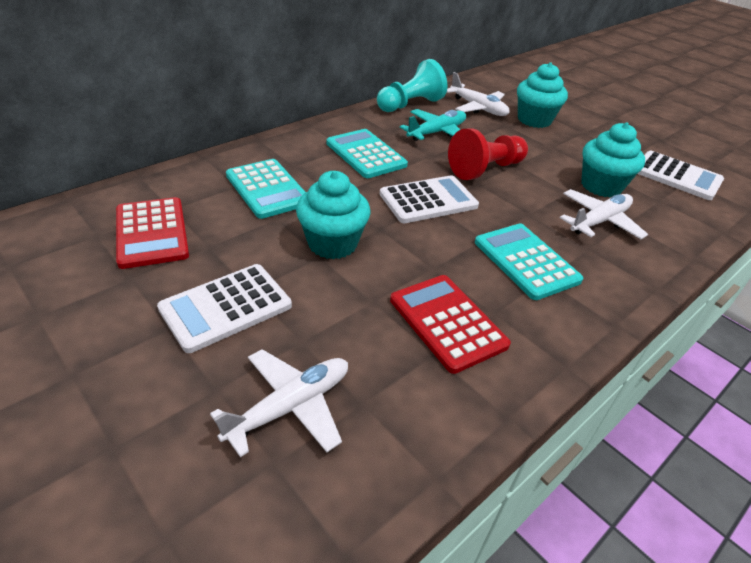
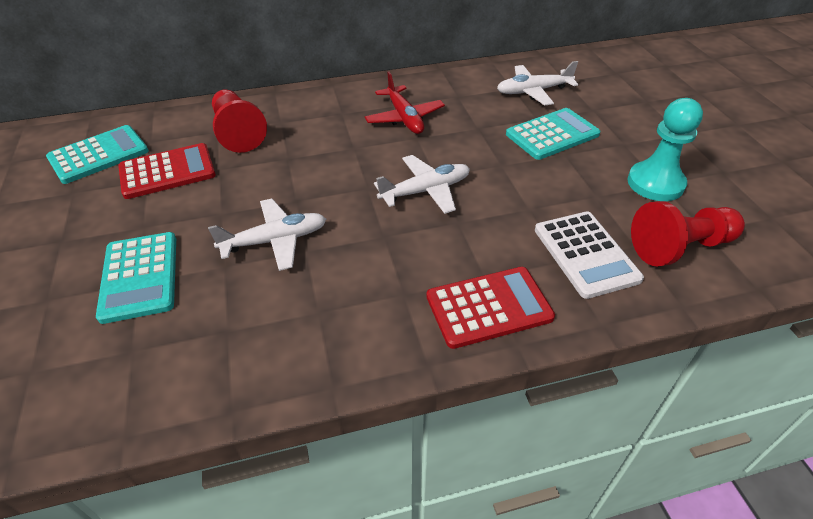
red pawn: [448,128,528,180] = 1 -> [212,89,267,153] [631,201,745,267] = 2
red plane: none = 0 -> [365,72,445,134] = 1
turquoise cupcake: [296,171,370,259] [517,62,568,128] [581,122,645,197] = 3 -> none = 0
turquoise plane: [400,109,466,141] = 1 -> none = 0
white calculator: [157,264,292,353] [380,175,479,223] [638,151,724,200] = 3 -> [535,211,644,299] = 1

